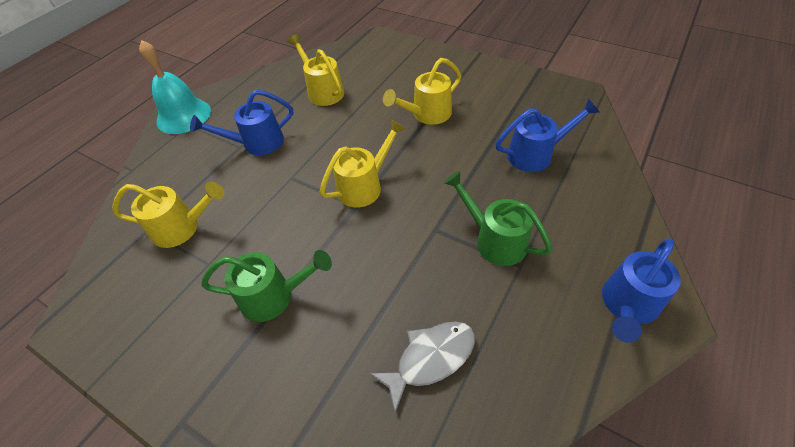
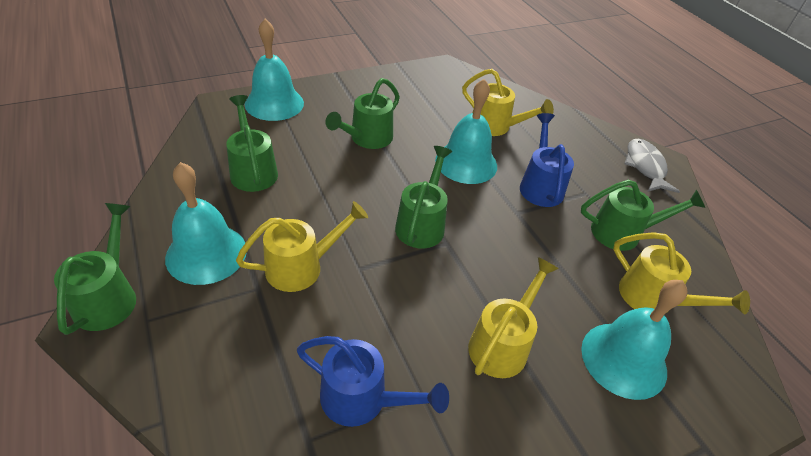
blue watering can: [190,90,293,155] [495,99,599,172] [602,238,681,343] = 3 -> [297,336,449,427] [520,113,574,207] = 2
green watering can: [201,250,332,322] [444,171,552,266] = 2 -> [54,203,136,335] [226,95,278,192] [325,78,400,149] [395,146,452,248] [581,180,705,251] = 5
turquoise bell: [139,40,211,134] = 1 -> [165,162,247,285] [245,19,304,121] [435,79,497,184] [581,280,687,400] = 4

